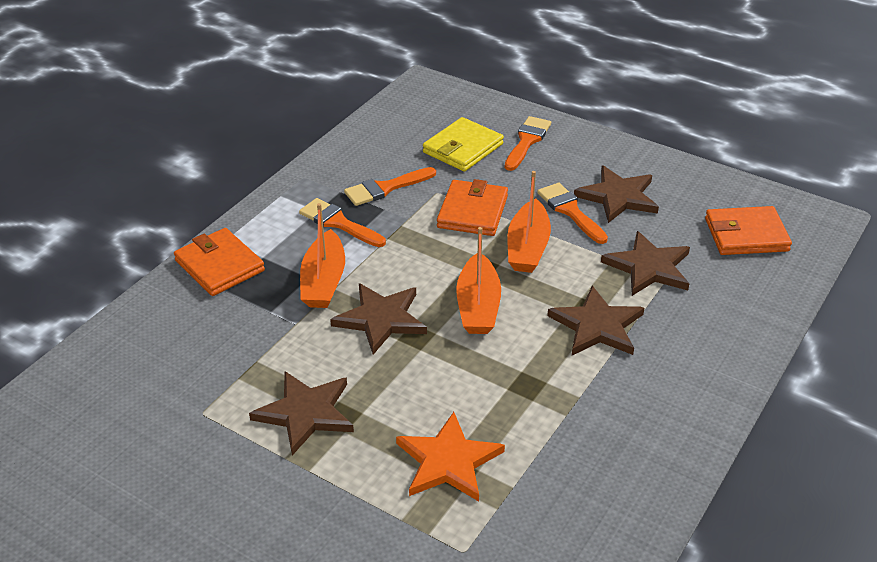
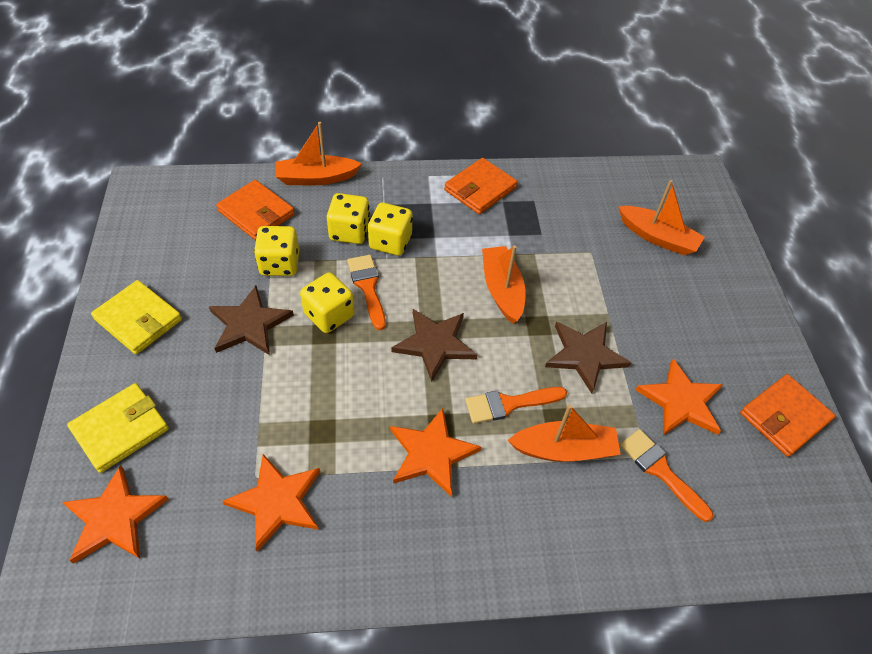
brown star: [249,371,354,455] [330,283,427,355] [547,286,644,355] [574,165,659,223] [601,231,690,296] = 5 -> [209,286,294,355] [391,309,477,382] [545,322,631,394] = 3
orange boat: [300,203,345,308] [456,227,501,334] [508,171,551,273] = 3 -> [276,122,362,185] [482,245,526,323] [507,404,621,462] [618,180,705,255] = 4
orange brush: [299,198,386,247] [344,167,436,206] [505,116,551,171] [537,183,608,244] = 4 -> [347,255,386,330] [465,387,567,424] [620,429,713,522] = 3
orange star: [396,412,505,502] = 1 -> [62,465,169,564] [222,454,320,552] [390,408,481,497] [635,359,723,435] = 4
yellow dice: none = 0 -> [254,226,299,276] [300,273,354,333] [327,193,370,244] [368,203,413,256] = 4
yellow wallet: [423,117,504,172] = 1 -> [67,383,169,473] [91,280,182,354] = 2

